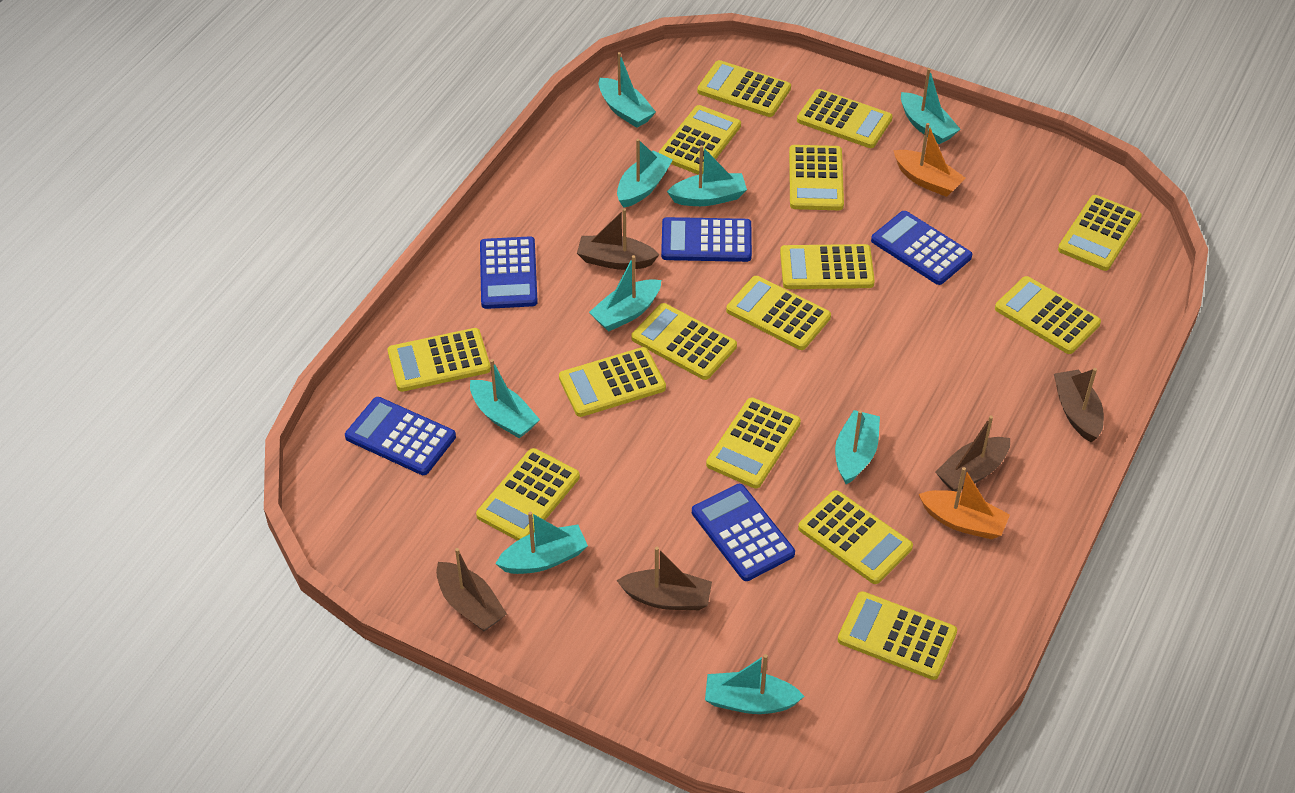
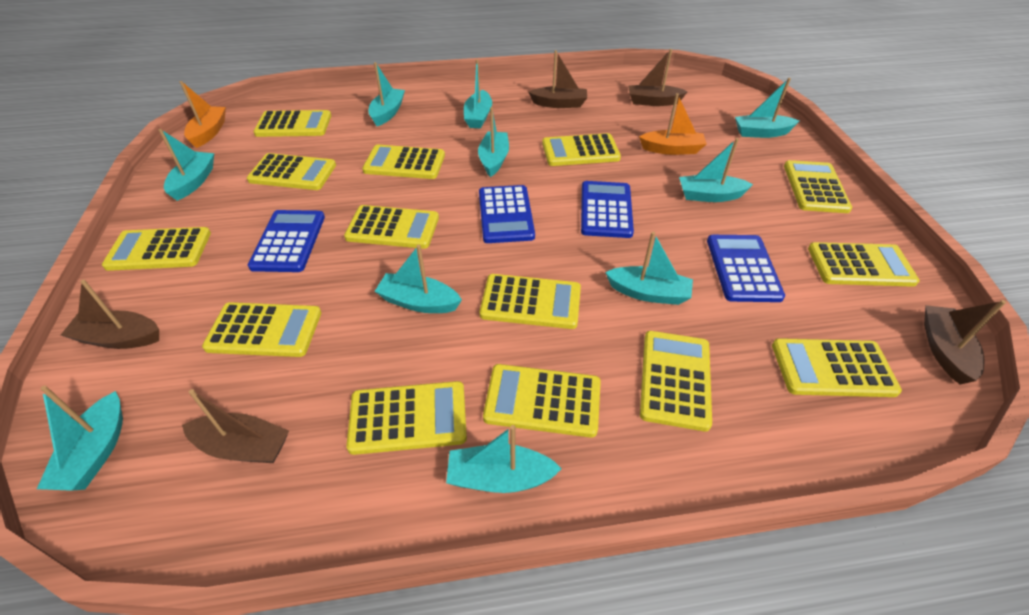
blue calculator: [345,397,456,475] [480,236,538,309] [661,217,752,262] [692,484,795,581] [871,211,972,285] = 5 -> [248,210,325,272] [479,185,535,243] [581,181,634,238] [707,235,785,302] = 4
turquoise boat: [470,359,540,438] [495,512,588,574] [589,255,661,332] [599,52,656,128] [617,139,673,208] [667,145,747,206] [705,654,805,714] [835,410,880,484] [901,68,960,144] = 9 -> [37,386,123,491] [159,129,214,201] [369,62,405,126] [374,245,462,313] [446,425,562,493] [464,59,492,129] [478,107,509,177] [605,232,693,305] [679,138,753,202] [735,78,799,138] = 10
yellow calculator: [388,328,491,392] [476,448,580,541] [559,347,666,417] [631,303,737,380] [658,105,741,175] [697,60,791,117] [706,398,801,489] [726,276,831,350] [780,244,875,289] [789,145,844,210] [797,89,893,148] [798,490,913,584] [838,591,957,680] [995,276,1101,354] [1058,195,1142,271] = 15 -> [102,227,211,271] [202,302,321,357] [247,153,336,190] [253,110,331,137] [344,205,439,249] [346,381,467,455] [362,145,445,179] [480,274,581,329] [483,364,601,438] [542,133,621,166] [640,331,712,431] [772,338,902,397] [784,160,852,213] [808,242,920,287] = 14

